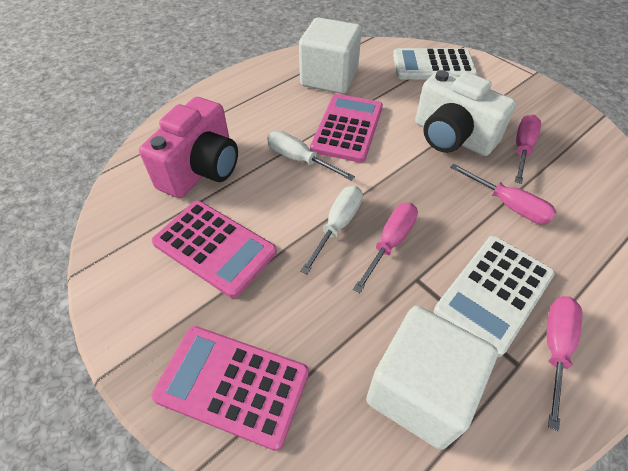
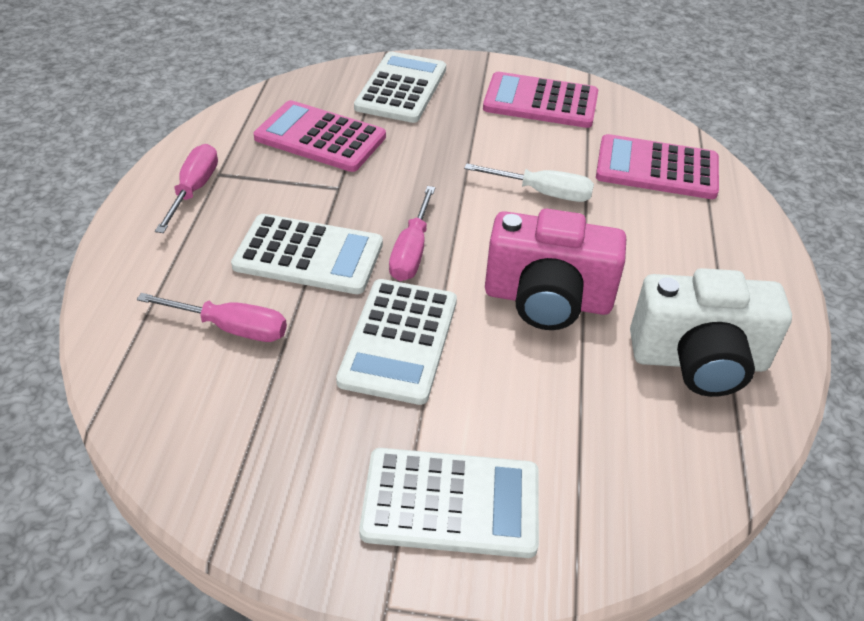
pink screwdriver: [353,203,418,293] [450,163,556,224] [515,114,541,184] [547,296,582,431] = 4 -> [137,293,287,342] [155,144,218,233] [389,186,435,281] = 3
white calculator: [393,48,477,80] [434,236,555,357] = 2 -> [231,214,383,294] [336,279,457,405] [354,52,446,123] [359,448,539,558] = 4
white cube: [299,17,362,94] [366,306,498,450] = 2 -> none = 0
white screwdriver: [267,131,355,181] [300,186,363,274] = 2 -> [464,163,594,202] = 1

